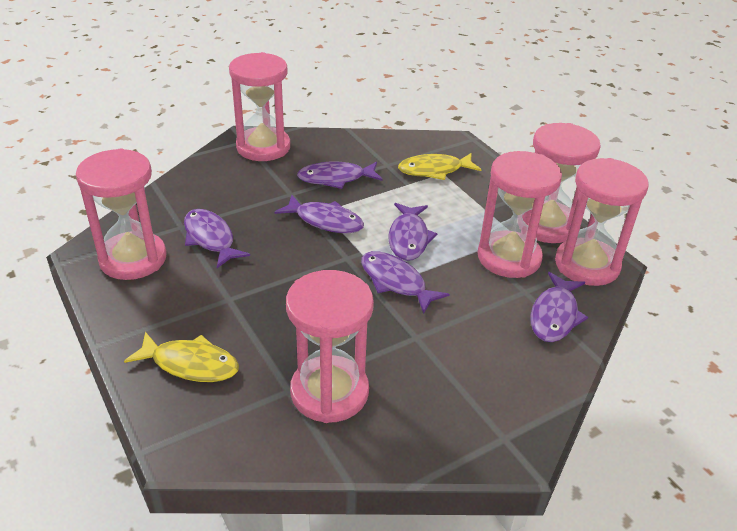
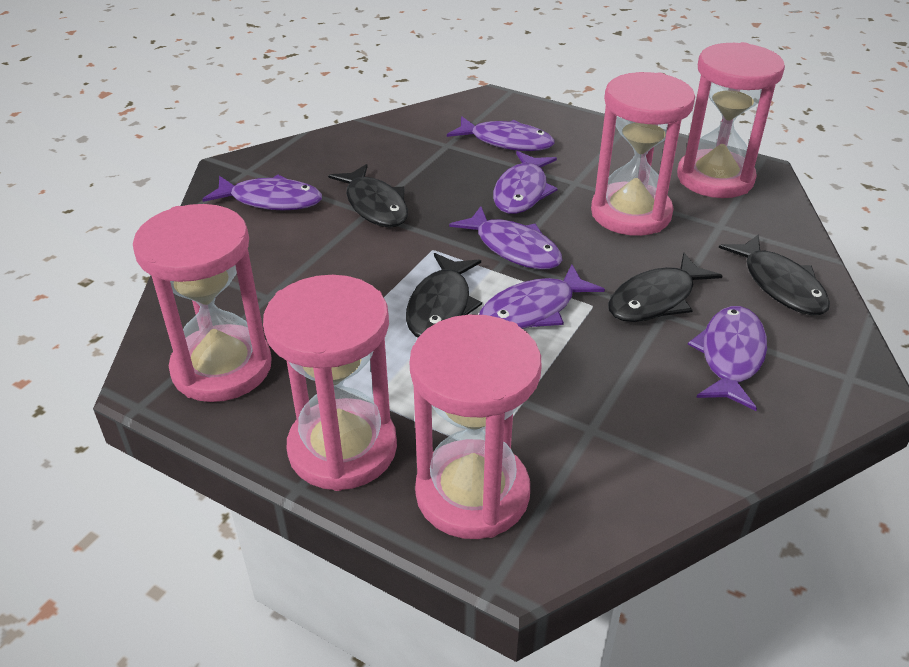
black fish: none = 0 -> [328,164,408,227] [406,253,482,337] [608,253,723,322] [718,234,830,315] = 4
pink hourglass: [76,149,166,280] [229,52,290,161] [286,270,374,423] [477,151,562,278] [522,123,601,243] [555,158,649,286] = 6 -> [133,204,272,402] [263,275,397,491] [409,314,542,539] [591,72,695,236] [677,42,785,198] = 5
yellow fish: [124,332,239,382] [398,153,482,180] = 2 -> none = 0

